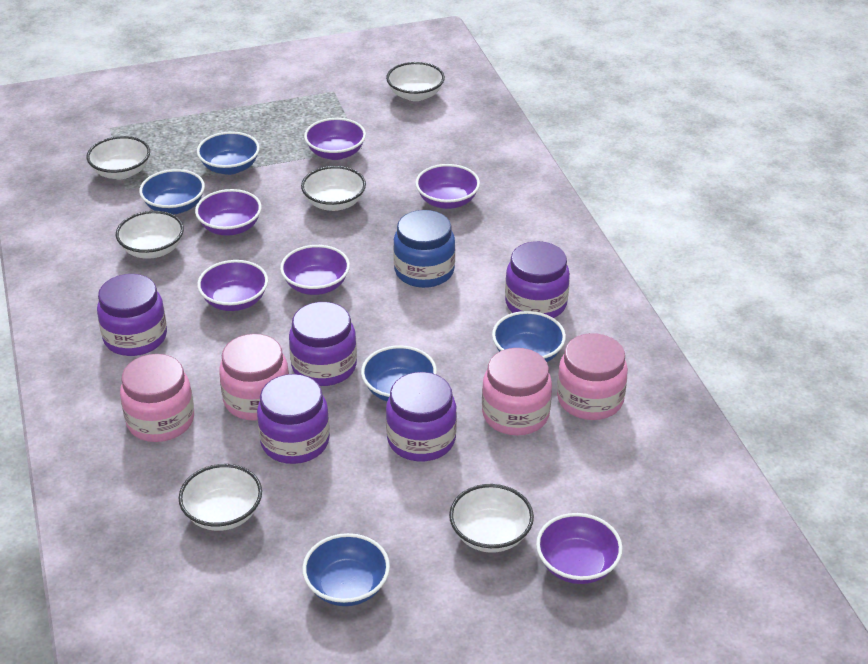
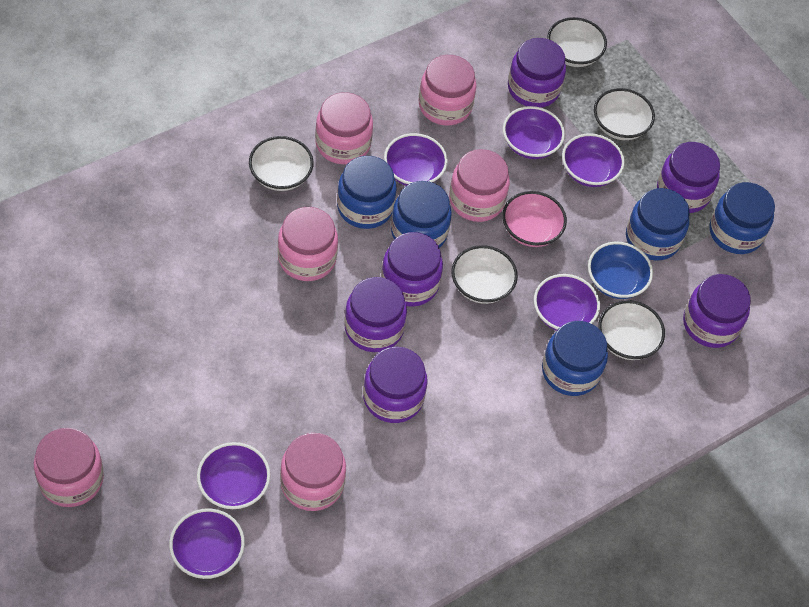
blue bowl: [139,169,205,214] [197,131,260,175] [302,533,390,606] [361,345,437,401] [492,311,566,362] = 5 -> [588,242,653,299] = 1
blue jar: [393,210,455,288] = 1 -> [337,156,396,229] [391,181,452,248] [542,321,608,396] [626,188,690,261] [709,182,775,254] = 5
pink bowl: none = 0 -> [502,191,567,247] = 1
pink jar: [120,354,194,442] [219,334,289,421] [482,348,552,436] [557,333,628,420] = 4 -> [34,428,104,507] [278,207,338,281] [280,433,346,511] [315,92,373,164] [419,55,477,125] [449,149,510,222] = 6
purple jar: [97,274,167,356] [257,374,330,464] [289,302,357,386] [386,372,457,461] [505,241,570,318] = 5 -> [344,277,407,352] [363,347,428,423] [381,232,443,307] [508,38,566,108] [657,142,720,213] [683,274,751,348] = 6
white bowl: [87,136,150,179] [116,211,184,259] [179,464,262,531] [301,166,366,211] [386,62,445,101] [449,484,534,553] = 6 -> [249,136,314,191] [452,245,518,304] [548,17,607,67] [594,88,655,140] [598,300,665,360] = 5

